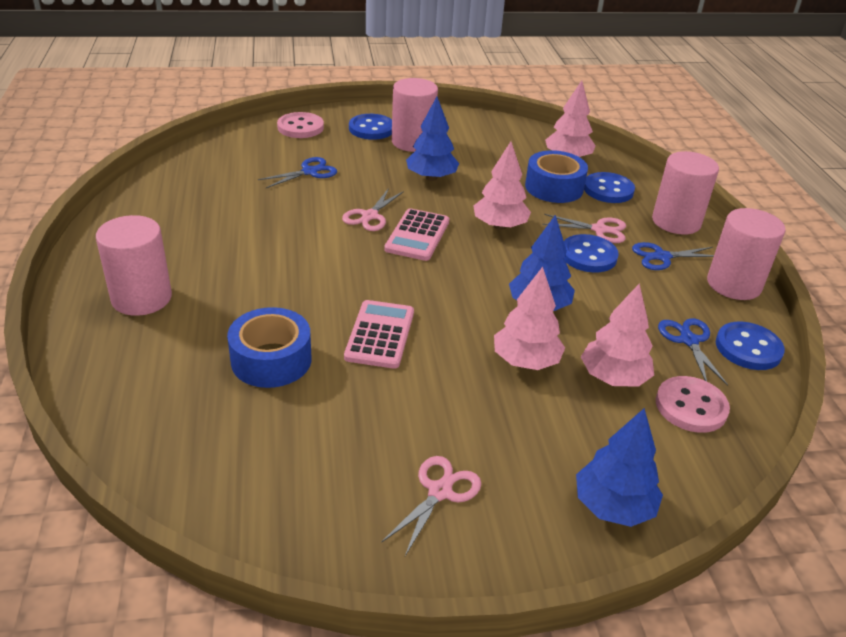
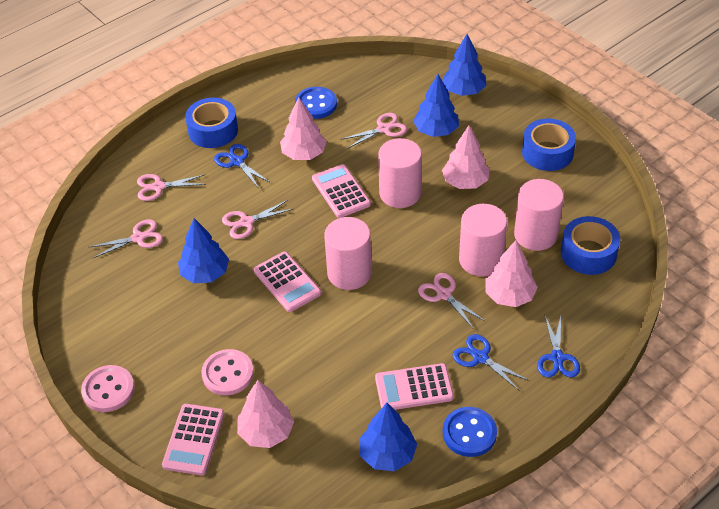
blue button: [349,114,392,140] [563,234,619,273] [584,172,635,203] [716,321,785,370] = 4 -> [295,87,337,119] [443,407,497,457] = 2
blue tape: [227,307,312,388] [525,150,588,203] = 2 -> [185,98,238,148] [522,119,576,171] [561,216,620,275] = 3
blue tree: [406,97,459,181] [509,215,575,311] [576,408,663,527] = 3 -> [178,218,229,283] [359,403,417,471] [413,74,459,137] [442,34,486,96] = 4
pink calculator: [344,300,414,369] [384,208,449,261] = 2 -> [162,404,225,475] [254,252,321,312] [312,164,371,218] [375,363,454,410] = 4
pink scissors: [342,188,404,231] [381,456,481,556] [542,214,626,243] = 3 -> [90,219,163,258] [137,174,206,201] [222,200,293,239] [342,113,407,149] [418,273,486,329] = 5

